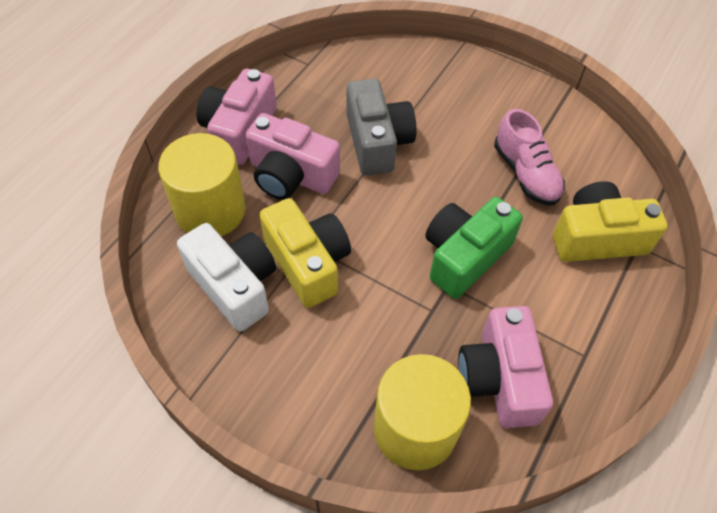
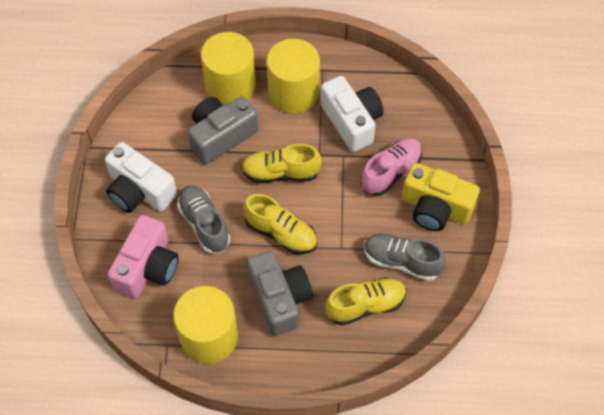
green camera: [426,197,523,299] = 1 -> none = 0
grey camera: [347,79,416,176] = 1 -> [188,96,259,164] [247,251,313,336] = 2
grey shoe: none = 0 -> [177,185,230,254] [364,233,446,281] = 2
pink camera: [196,69,277,165] [245,113,340,200] [458,306,553,428] = 3 -> [108,215,179,299] = 1
white camera: [177,223,276,331] = 1 -> [105,142,177,213] [320,76,384,152] = 2
yellow camera: [259,198,351,308] [553,181,668,262] = 2 -> [402,163,480,231] = 1
yellow cylinder: [158,133,246,236] [374,354,471,470] = 2 -> [173,286,238,364] [201,32,256,105] [267,39,320,113] = 3
yellow shoe: none = 0 -> [241,144,322,183] [243,194,317,254] [325,277,407,325] = 3

